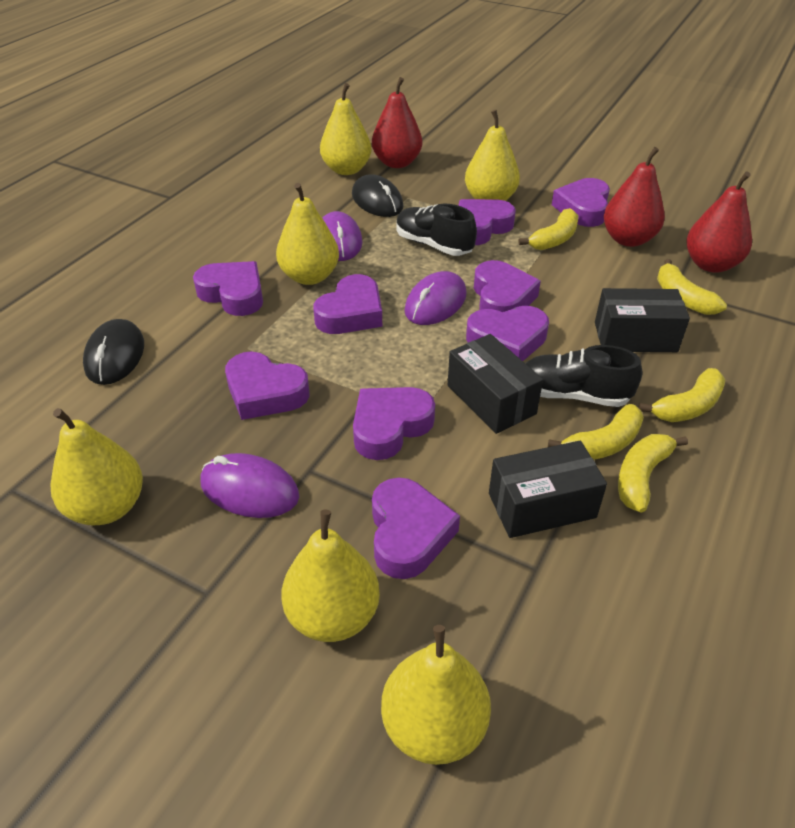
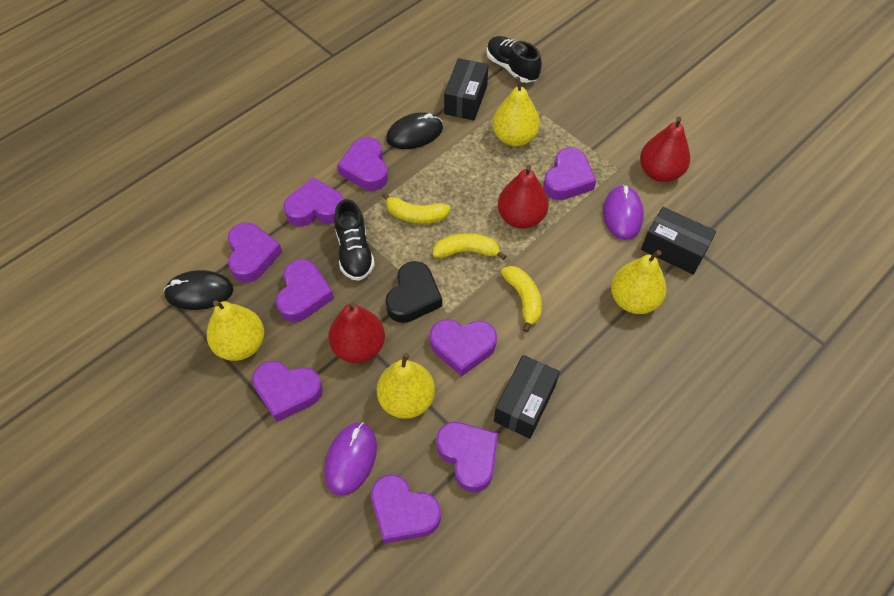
black heart: none = 0 -> [385,261,442,323] = 1
purple mouse: [201,453,299,518] [322,211,363,261] [404,271,467,325] = 3 -> [324,422,377,496] [603,185,644,240] = 2
yellow banana: [519,208,578,250] [548,404,644,460] [618,434,688,513] [638,368,726,422] [657,259,727,315] = 5 -> [382,192,451,224] [433,233,506,260] [501,266,542,332] = 3
yellow pear: [51,408,143,526] [276,183,339,285] [281,509,380,642] [320,83,371,175] [381,625,491,765] [465,110,520,201] = 6 -> [207,300,264,361] [377,353,435,419] [492,76,540,146] [611,250,667,314] = 4

